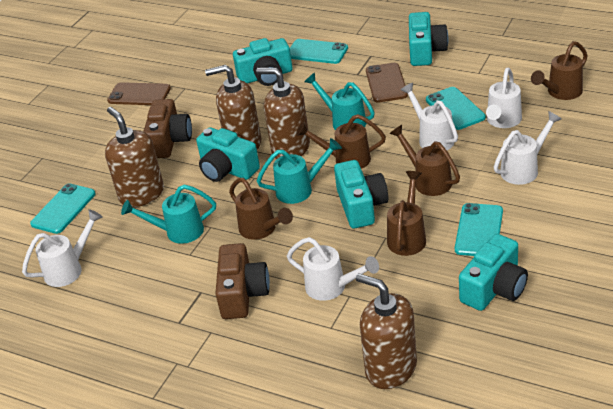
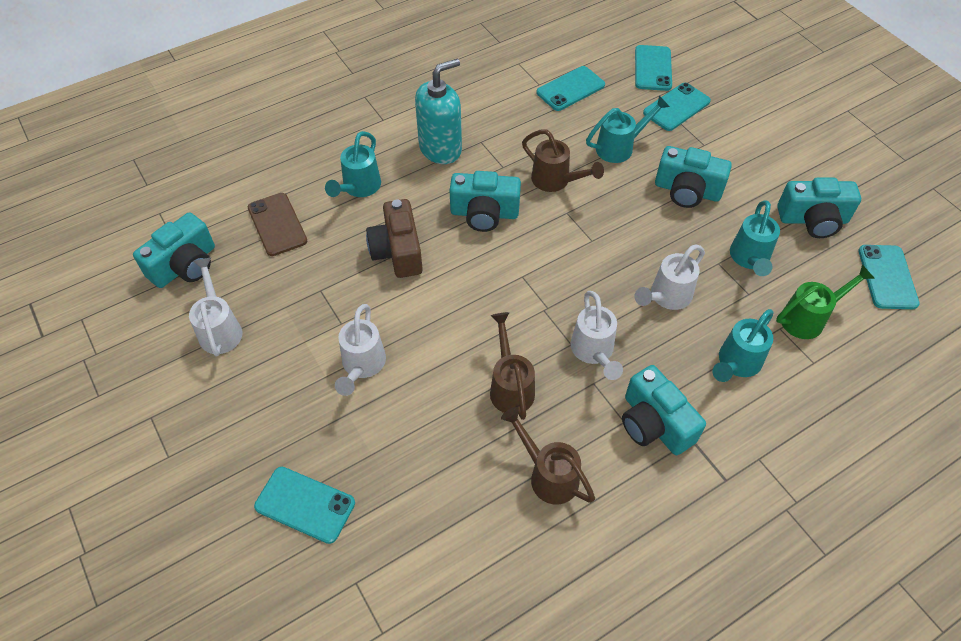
brown camera: [143,99,192,158] [215,243,270,319] = 2 -> [366,199,423,278] = 1
brown phone: [107,82,171,105] [366,63,408,103] = 2 -> [248,193,307,256] = 1
brown soap dispenser: [105,107,164,207] [205,65,261,150] [256,68,310,159] [356,273,417,389] = 4 -> none = 0
brown watering can: [229,178,293,240] [296,114,386,169] [387,171,426,256] [389,125,460,196] [531,41,588,100] = 5 -> [490,312,535,420] [501,407,595,504] [522,130,604,192] = 3
green watering can: none = 0 -> [776,265,875,339] = 1
turquoise phone: [30,183,96,234] [290,39,348,64] [426,87,486,130] [455,203,503,256] = 4 -> [254,467,355,544] [536,66,605,111] [635,45,672,91] [643,83,711,131] [858,245,920,309] = 5
turquoise soap dispenser: none = 0 -> [415,59,462,164] = 1
turquoise watering can: [121,184,216,244] [257,138,342,204] [304,73,375,130] = 3 -> [325,131,381,197] [586,95,670,163] [712,309,774,382] [730,200,780,276] = 4
white watering can: [22,209,103,287] [287,237,379,301] [401,83,458,150] [486,68,522,128] [494,111,561,185] = 5 -> [189,257,242,357] [335,304,386,396] [570,291,623,380] [634,244,705,310] = 4

